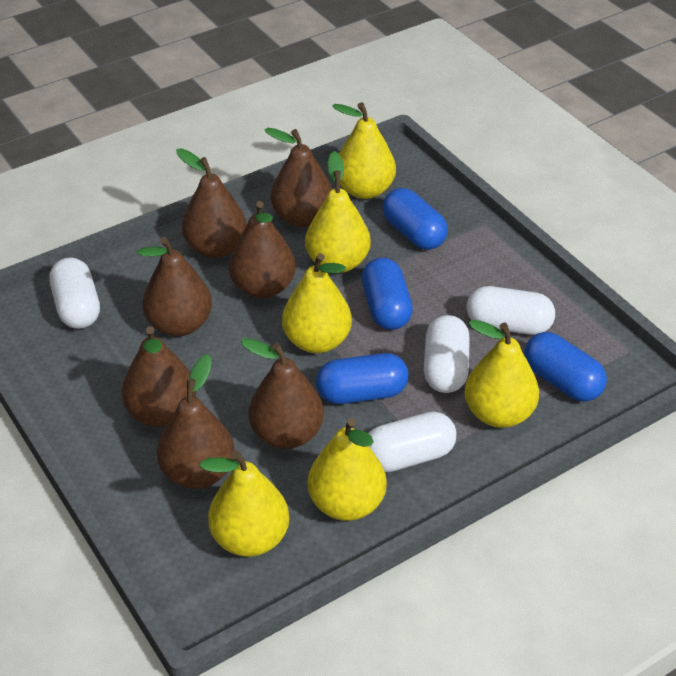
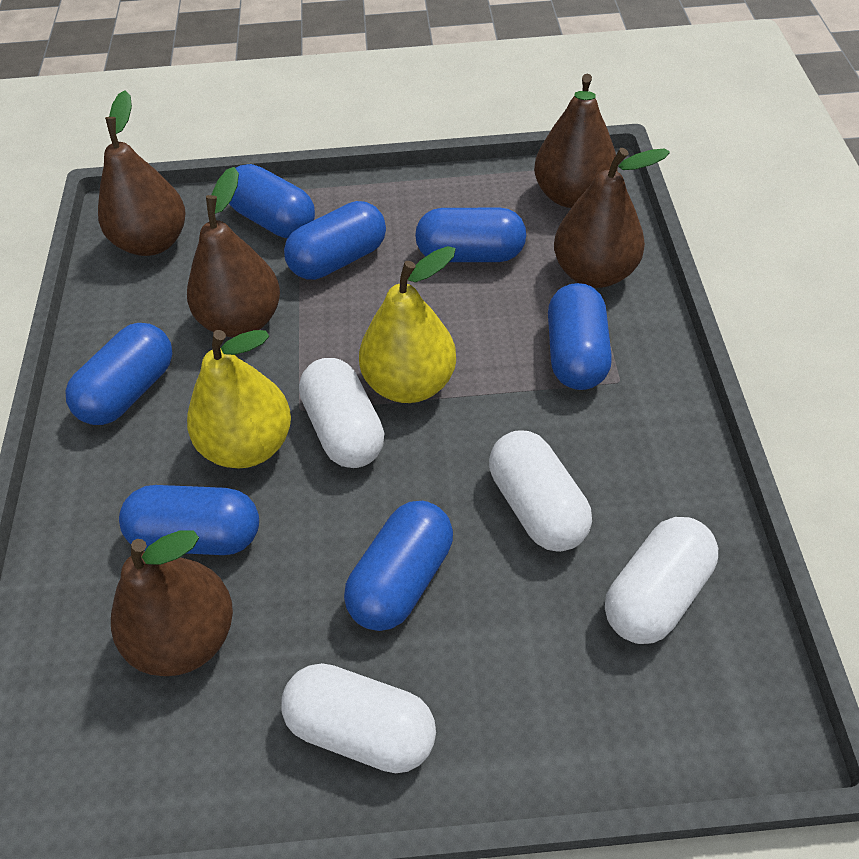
blue capsule: [316,353,409,404] [362,258,413,330] [382,188,448,250] [524,332,607,402] = 4 -> [66,323,172,425] [119,485,259,555] [229,164,315,239] [284,201,386,280] [344,501,453,631] [415,208,526,262] [548,283,612,390] = 7
brown pear: [122,326,196,427] [137,237,212,336] [157,354,235,489] [177,148,247,258] [229,201,296,299] [241,338,324,449] [265,128,332,227] = 7 -> [98,90,185,256] [111,531,233,676] [187,167,280,337] [534,73,618,208] [554,148,670,288] = 5
yellow pear: [200,451,289,557] [282,253,352,353] [305,151,371,273] [308,418,387,521] [332,102,396,199] [464,320,539,428] = 6 -> [187,330,291,468] [359,246,456,403] = 2

